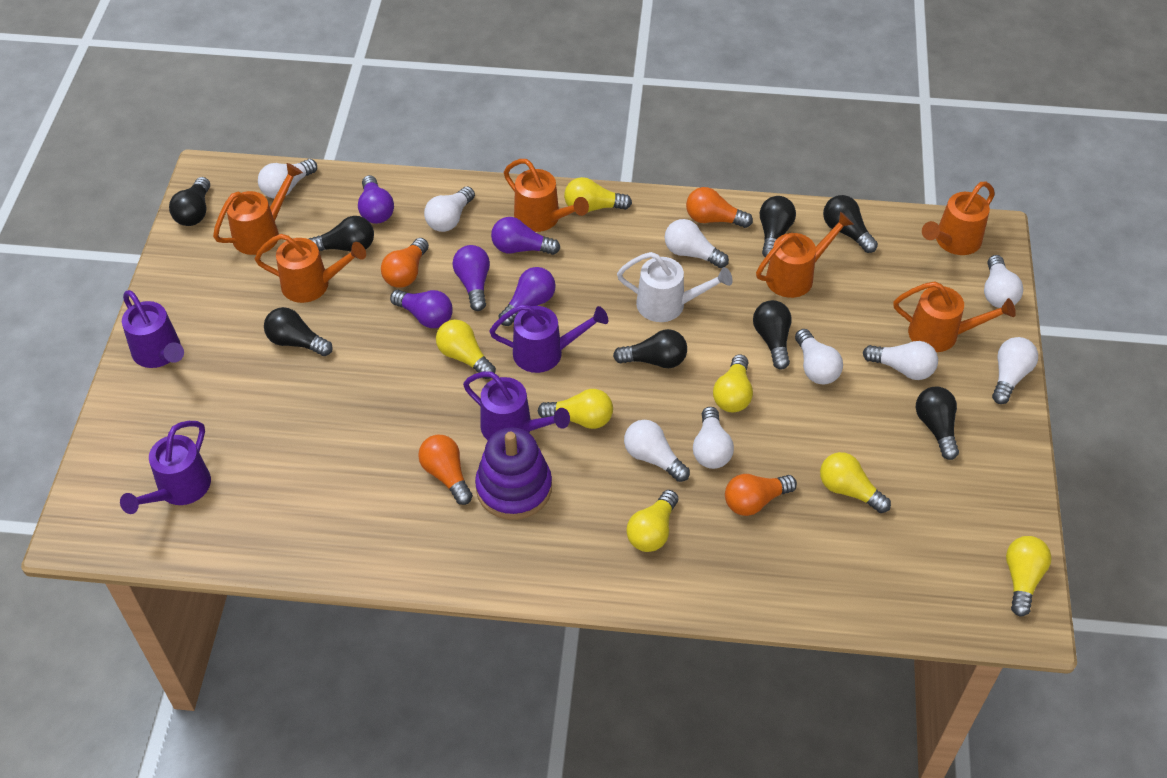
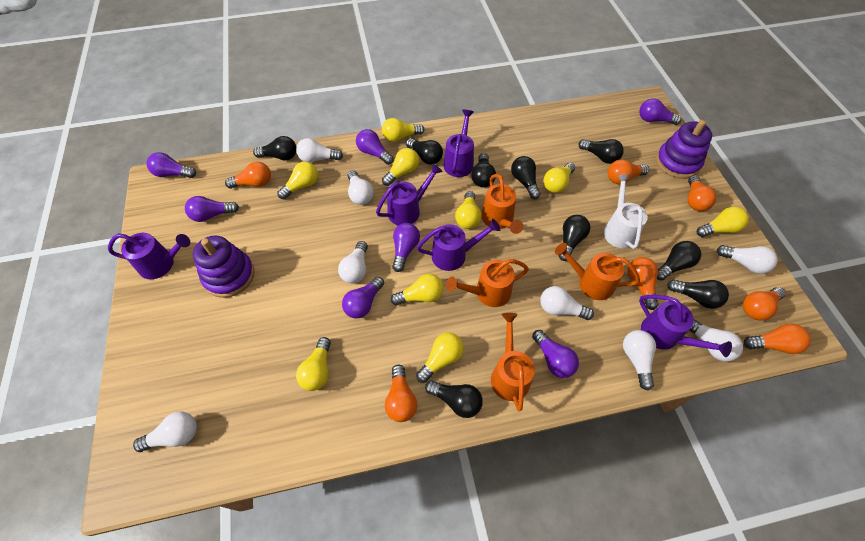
black light bulb: [169,177,210,226] [264,307,333,356] [309,216,374,252] [613,329,687,368] [753,300,792,370] [759,196,796,257] [823,195,878,253] [916,387,959,460] = 8 -> [253,136,296,161] [406,138,443,165] [425,380,483,418] [471,153,496,187] [511,156,541,199] [558,215,590,261] [578,139,624,164] [657,241,701,281] [667,280,729,309] = 9
orange light bulb: [381,238,429,288] [418,435,473,505] [686,187,753,228] [725,474,797,516] = 4 -> [225,162,271,189] [385,364,417,422] [608,159,649,184] [627,257,659,310] [687,175,717,211] [743,287,785,321] [744,324,811,354] = 7
orange watering can: [213,163,303,255] [255,234,366,303] [504,159,589,232] [756,211,854,298] [893,281,1016,352] [922,181,995,255] = 6 -> [446,259,529,307] [481,174,523,234] [491,313,535,411] [555,243,640,300] = 4
purple light bulb: [358,175,394,224] [390,290,453,328] [452,245,490,311] [491,217,560,255] [498,267,556,326] = 5 -> [146,152,196,178] [185,196,239,222] [342,277,384,319] [356,129,393,165] [392,223,420,272] [532,330,579,378] [639,99,682,125] = 7
purple stacking toy: [475,427,552,520] = 1 -> [193,236,255,298] [656,120,712,179] = 2
purple watering can: [120,421,211,514] [122,290,184,368] [463,371,570,440] [489,304,608,373] = 4 -> [108,233,190,279] [376,163,443,226] [417,219,500,271] [444,110,474,177] [639,295,732,357] = 5
white light bulb: [258,159,317,199] [424,186,475,232] [624,420,690,482] [664,219,729,268] [693,407,734,469] [795,329,843,384] [863,341,938,380] [984,255,1023,308] [992,337,1038,404] = 9 -> [133,412,197,452] [296,138,343,163] [338,241,368,283] [348,170,374,205] [540,286,594,320] [623,330,656,391] [689,320,743,362] [717,245,778,274] = 8
yellow light bulb: [436,319,496,379] [538,389,613,429] [564,177,632,213] [626,490,678,552] [713,354,753,413] [820,452,891,513] [1006,536,1052,617] = 7 -> [277,161,318,199] [296,337,331,391] [382,118,425,142] [382,148,419,186] [391,274,444,306] [416,333,464,383] [455,191,481,229] [543,163,575,193] [697,207,749,237] = 9

